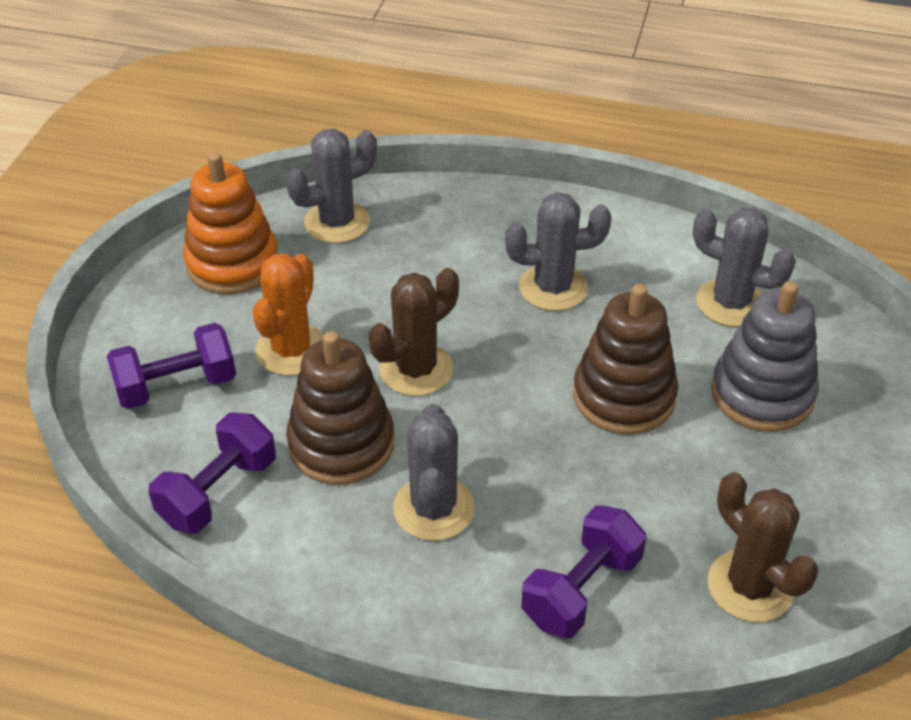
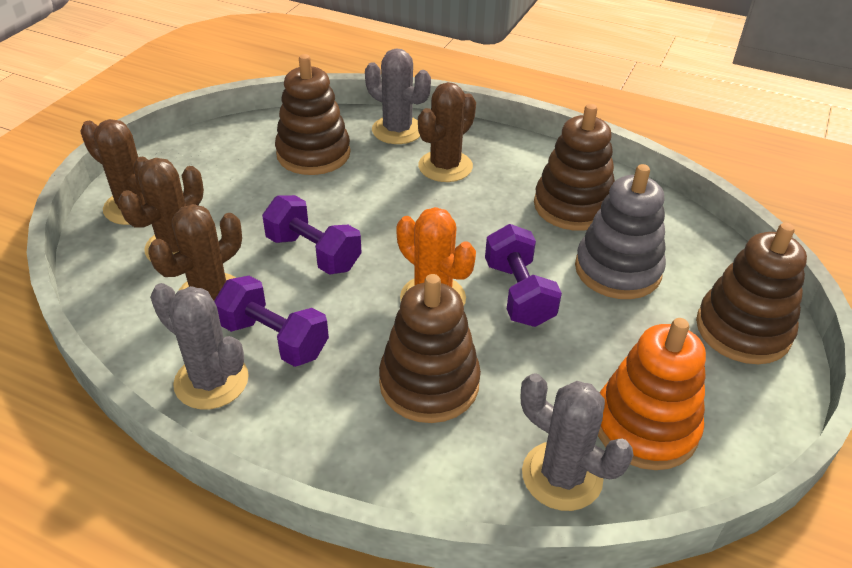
brown cactus: [368,268,459,396] [707,472,819,622] = 2 -> [80,119,148,225] [118,158,204,261] [148,204,242,300] [418,82,476,182] = 4
brown stacking toy: [286,331,395,485] [573,284,678,435] = 2 -> [275,54,350,175] [379,274,481,423] [534,104,615,231] [696,223,807,364] = 4
grey cactus: [286,129,377,243] [393,404,475,541] [505,192,612,311] [693,208,796,327] = 4 -> [150,283,249,410] [365,48,431,144] [521,373,634,511] = 3

